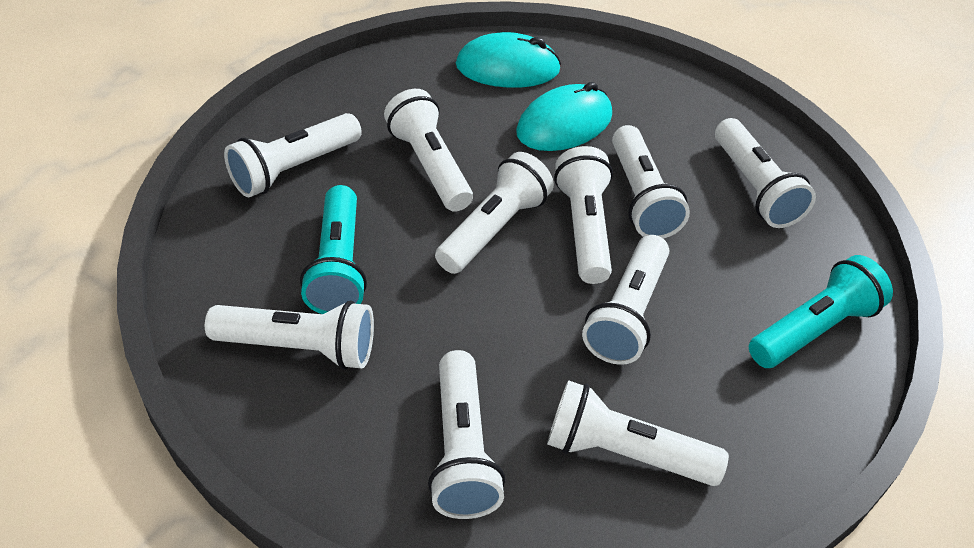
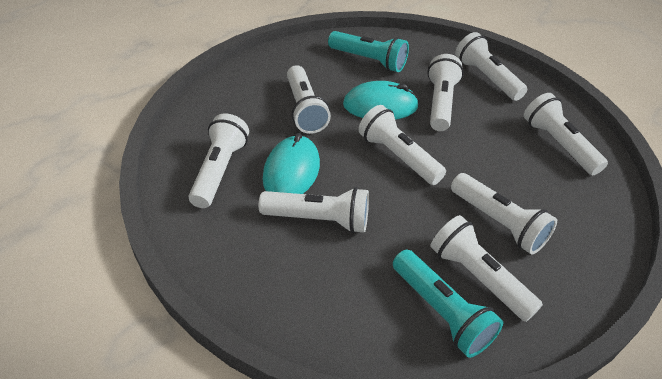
white flashlight: [205,300,374,370] [224,113,362,197] [384,89,473,212] [428,350,505,519] [435,152,554,274] [547,380,729,486] [554,146,613,284] [582,235,669,365] [612,125,690,239] [715,118,816,228] = 10 -> [189,113,249,208] [259,187,369,233] [287,65,331,134] [358,105,446,185] [427,54,464,131] [431,215,543,322] [451,173,557,254] [455,32,527,101] [524,93,608,175] = 9

